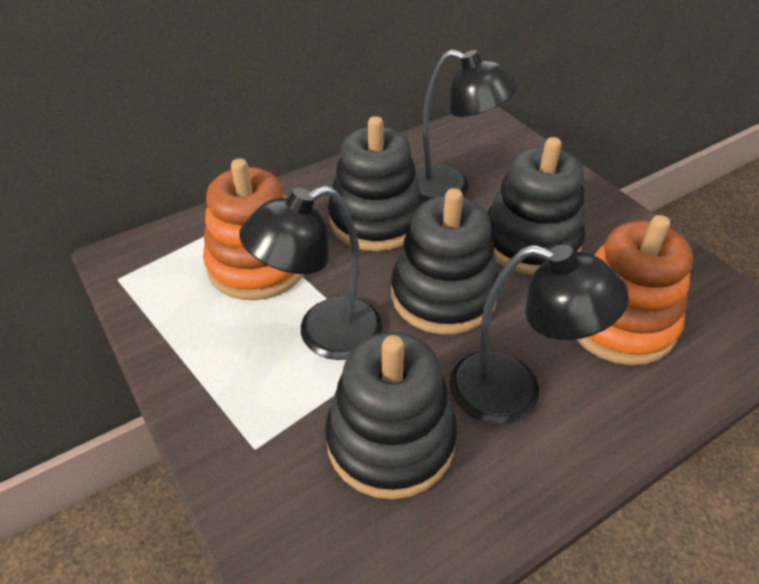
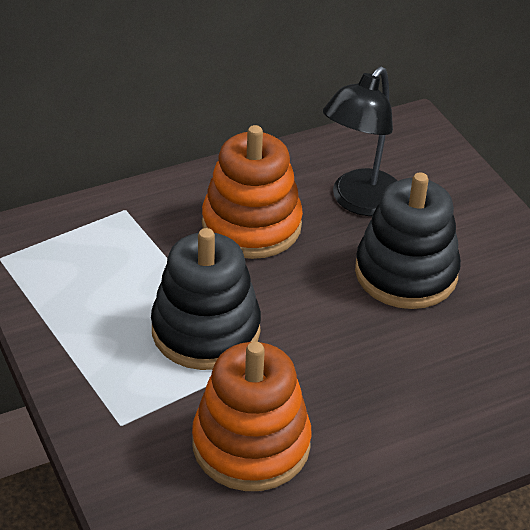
black lamp: [239,186,383,360] [415,50,518,202] [450,245,629,424] = 3 -> [323,67,397,216] = 1
black stacking toy: [325,332,457,499] [328,116,424,251] [391,188,498,335] [487,137,585,275] = 4 -> [151,228,261,370] [355,173,461,309] = 2

